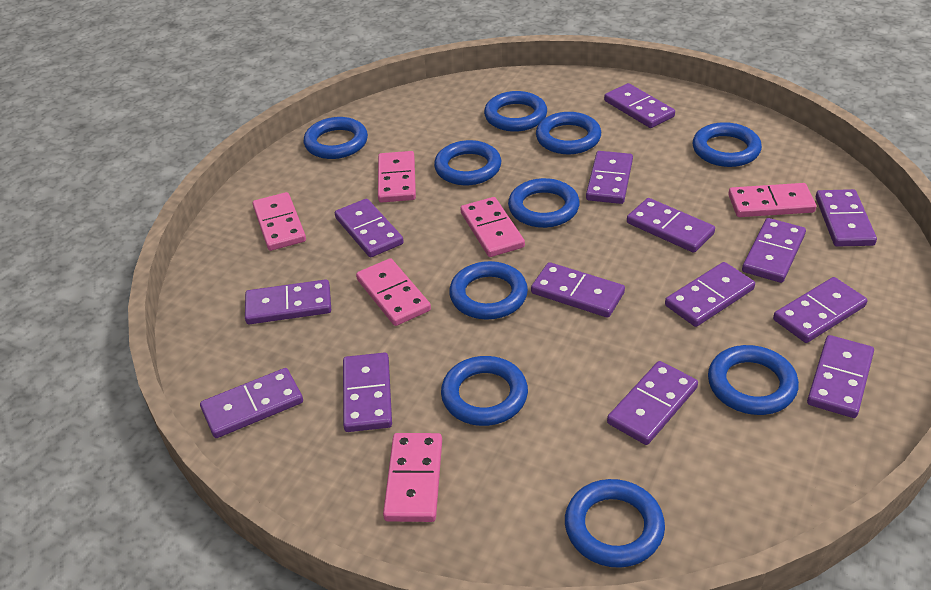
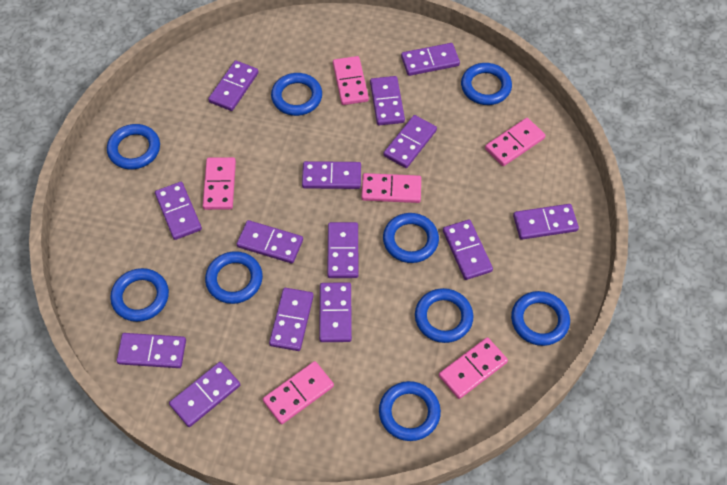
blue ring: [304,117,368,159] [434,140,501,185] [441,356,528,426] [449,261,528,319] [484,91,547,132] [508,178,580,228] [536,112,601,154] [565,479,665,568] [693,122,762,167] [708,345,799,415] = 10 -> [107,124,160,169] [110,268,169,322] [205,251,263,304] [271,73,322,116] [379,381,441,441] [383,213,439,263] [415,288,473,343] [461,63,512,105] [511,291,570,346] = 9

